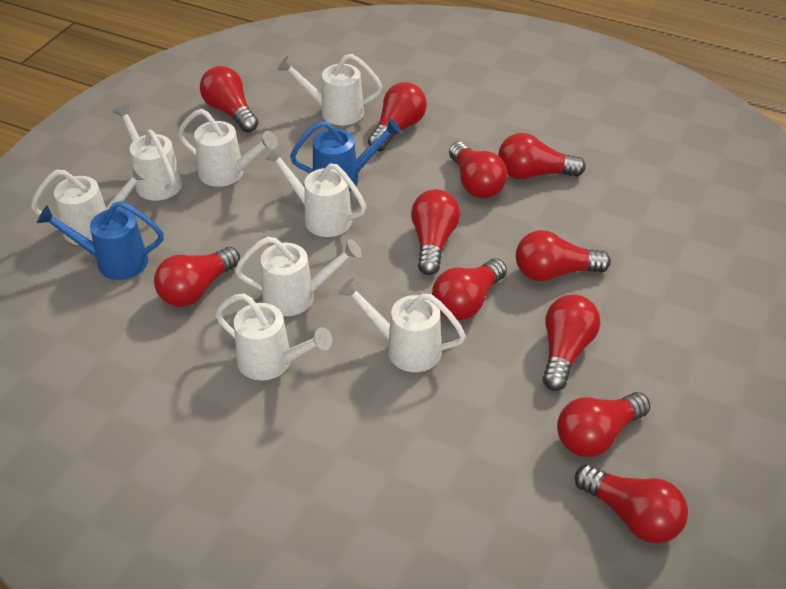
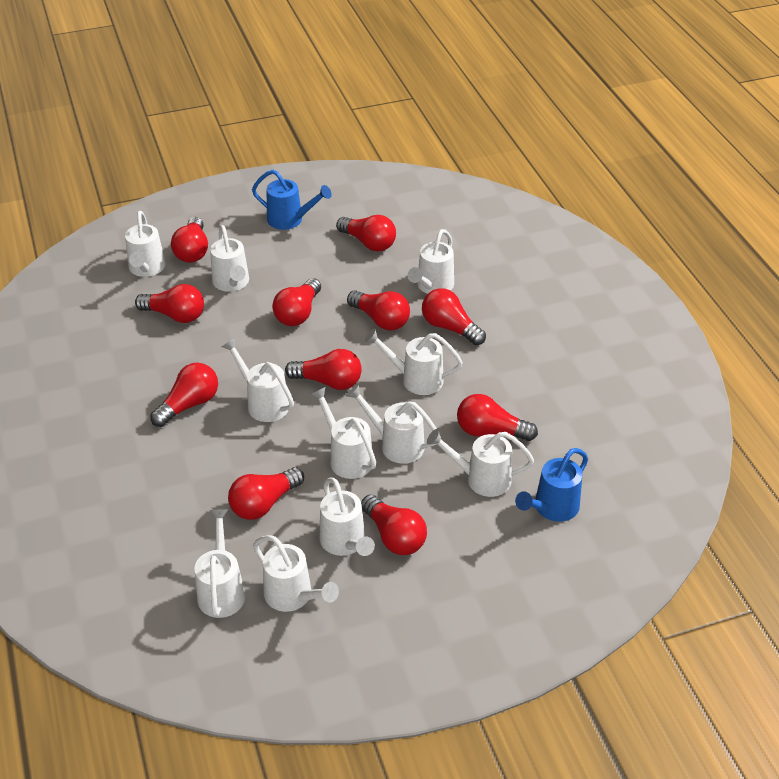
white watering can: [31,164,149,245] [113,104,182,201] [178,109,278,187] [215,293,332,381] [235,237,362,316] [265,147,366,237] [278,54,382,125] [339,278,466,372] = 8 -> [125,211,166,277] [195,509,245,618] [210,225,249,292] [222,338,294,422] [253,535,339,612] [310,387,376,479] [319,478,375,556] [346,384,441,464] [365,328,463,395] [408,229,454,294] [427,429,534,497] = 11

